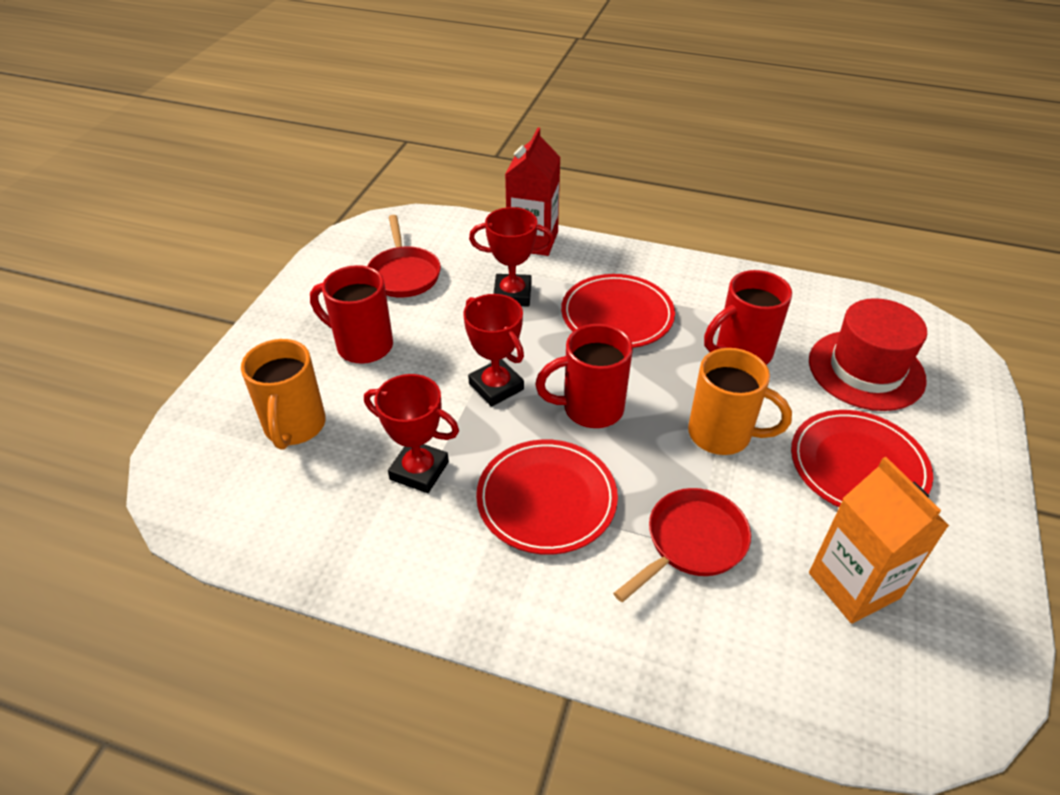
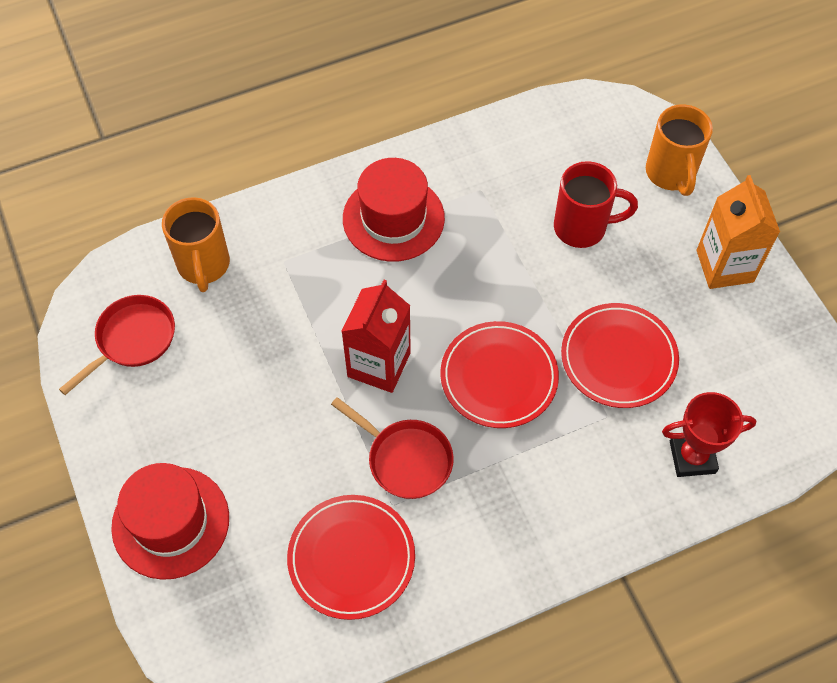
red hat: [809,298,927,411] = 1 -> [111,463,229,580] [343,158,445,262] = 2
red mug: [310,265,393,364] [535,324,633,428] [704,270,792,365] = 3 -> [554,161,638,248] = 1
red trophy: [364,374,459,493] [463,294,524,407] [469,207,554,306] = 3 -> [662,392,756,477] = 1

